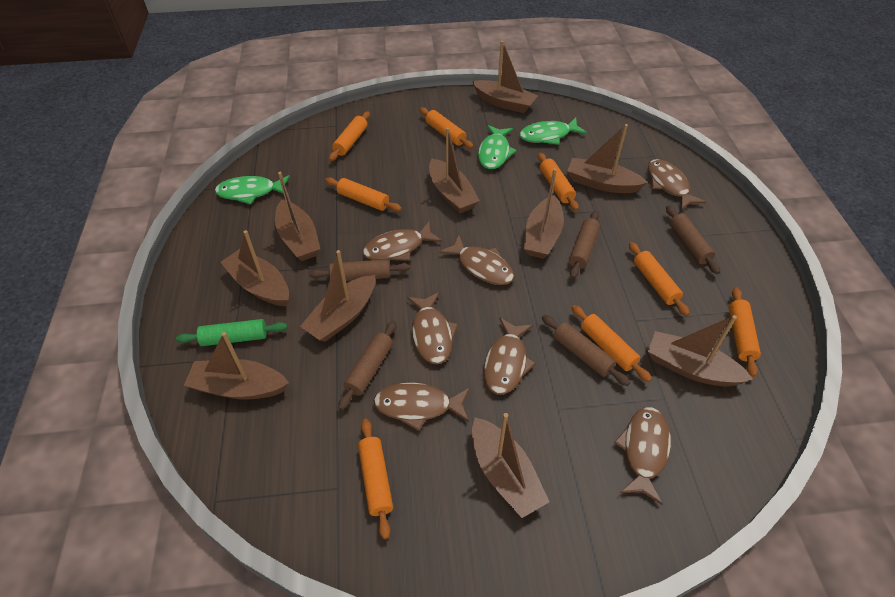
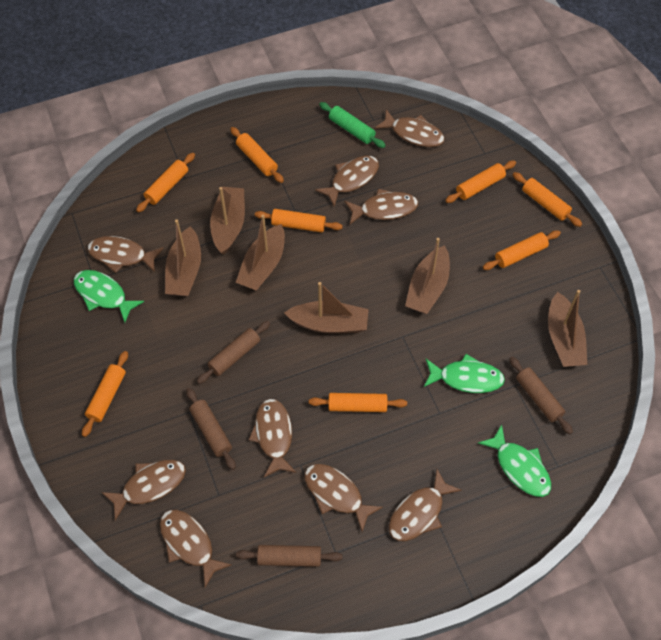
brown boat: [184,332,289,400] [221,230,289,306] [275,172,320,261] [300,250,375,342] [429,127,480,214] [472,41,538,113] [472,413,549,518] [524,168,564,259] [567,124,648,193] [648,315,753,387] = 10 -> [165,220,201,296] [210,187,245,255] [236,215,285,291] [284,282,369,334] [405,238,450,314] [548,290,587,367] = 6
brown fish: [363,221,442,261] [373,383,470,431] [407,292,458,364] [439,235,515,285] [484,318,536,395] [614,407,671,505] [648,159,706,210] = 7 -> [87,236,164,273] [101,460,186,521] [160,510,232,587] [248,399,296,477] [304,464,383,532] [315,156,379,207] [345,188,418,224] [375,109,445,147] [389,469,462,541] = 9
brown rolling pin: [309,259,410,281] [338,321,397,410] [542,315,630,386] [569,211,600,278] [666,206,720,274] = 5 -> [186,388,236,470] [197,321,270,384] [236,545,343,567] [509,357,573,434] = 4

